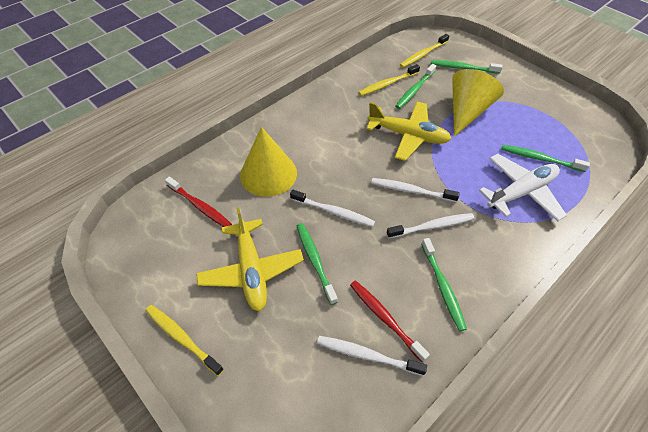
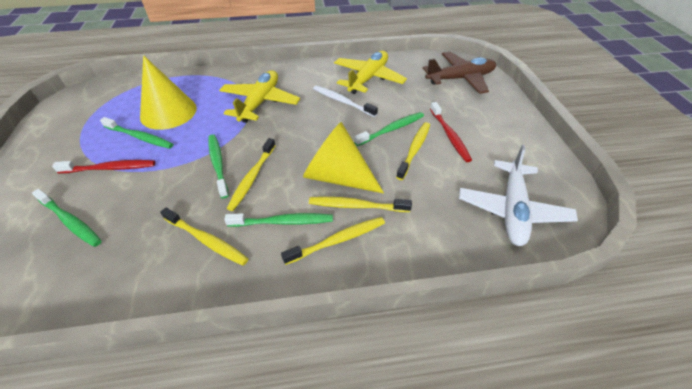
brown plane: none = 0 -> [423,52,496,94] = 1
white toothbrush: [290,190,375,227] [317,336,427,376] [371,178,460,202] [387,213,474,238] = 4 -> [313,85,378,117] = 1
yellow toothbrush: [145,305,224,376] [358,64,420,96] [400,34,449,68] = 3 -> [160,208,248,266] [226,138,276,211] [281,217,385,265] [309,197,412,212] [396,122,430,180] = 5

